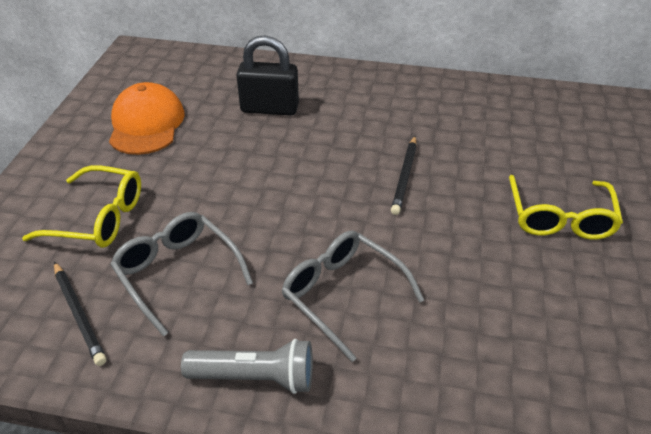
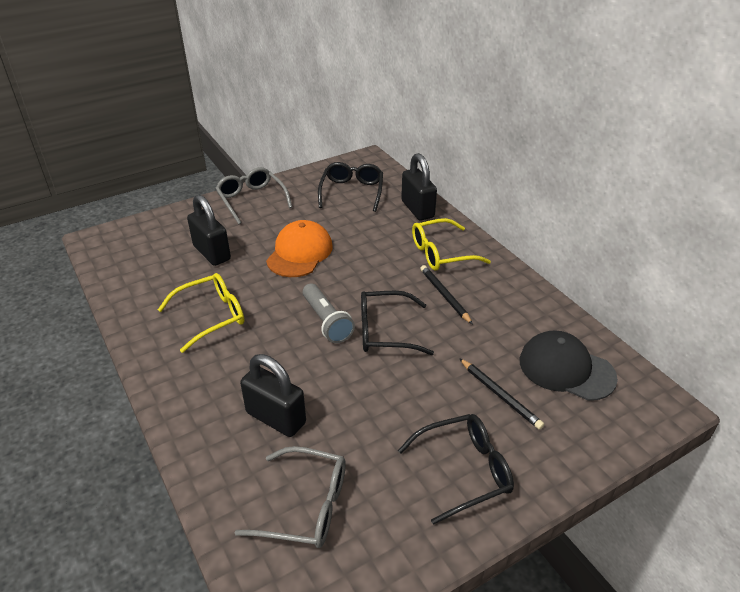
black cap: none = 0 -> [520,330,618,401] = 1
black glasses: none = 0 -> [318,162,383,212] [361,291,434,355] [398,414,514,525] = 3
black padlock: [237,35,299,116] = 1 -> [187,195,231,266] [240,354,306,437] [401,153,437,221] = 3

